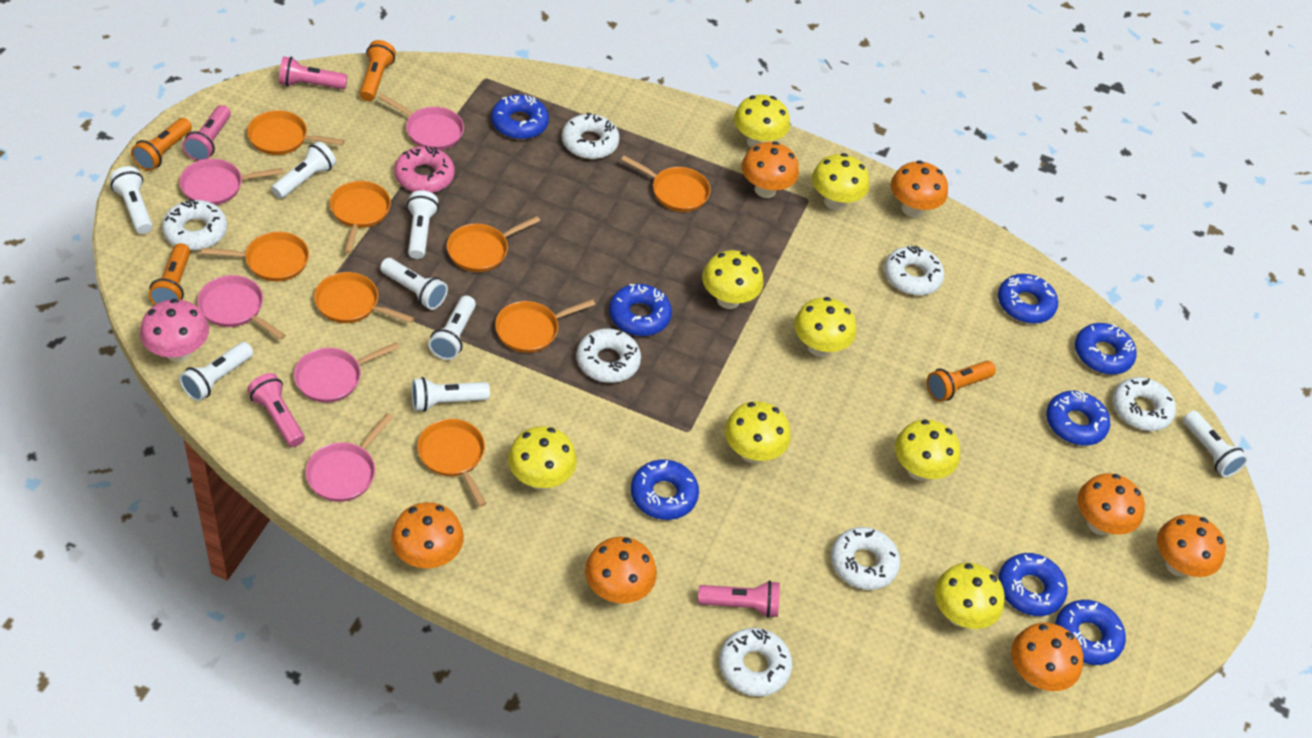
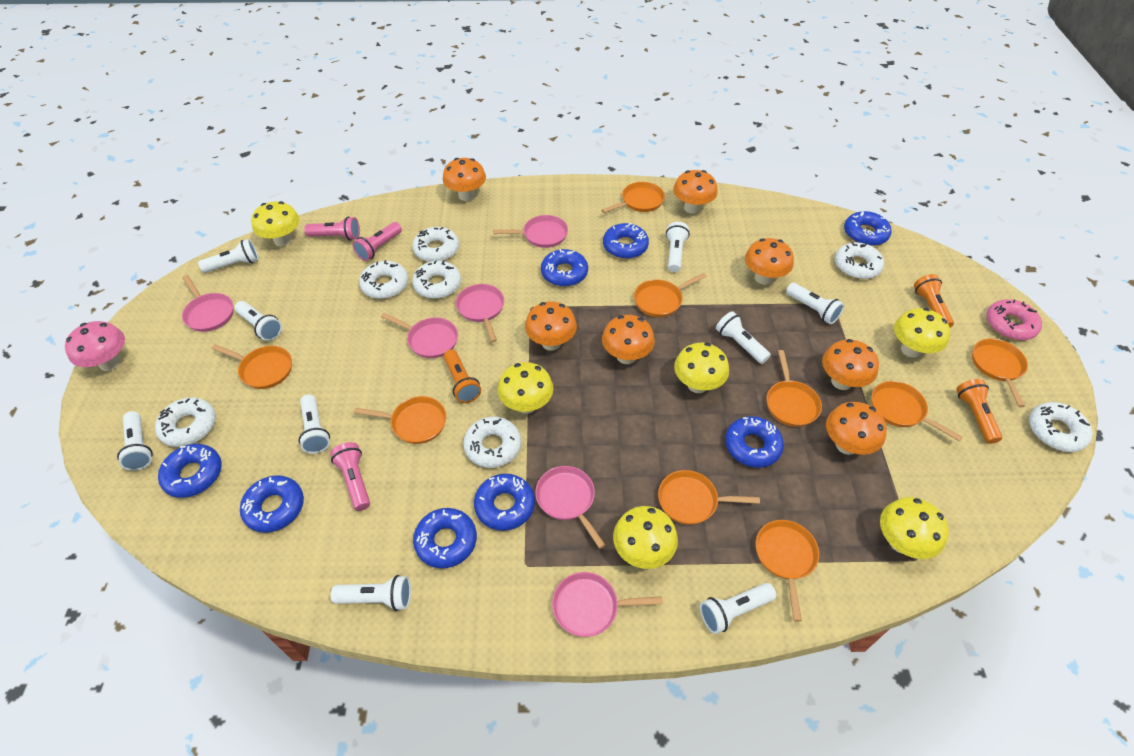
orange flashlight: [131,118,192,171] [149,243,191,305] [359,40,396,101] [927,361,996,402] = 4 -> [443,349,481,403] [914,274,954,328] [956,379,1002,444] = 3
orange pan: [201,232,309,281] [247,110,345,155] [314,272,414,323] [330,181,391,254] [417,419,487,507] [447,216,540,272] [495,299,596,353] [621,155,710,212] = 8 -> [212,344,292,389] [354,396,446,444] [601,182,665,213] [634,273,707,317] [658,470,760,525] [756,520,819,622] [767,350,822,427] [871,381,963,442] [972,338,1028,407] = 9
pink flashlight: [183,105,231,161] [247,373,305,447] [279,56,347,89] [698,580,780,618] = 4 -> [304,217,360,241] [330,442,370,511] [352,222,402,261] = 3
pink pan: [179,159,283,205] [197,275,286,340] [294,342,400,403] [305,413,393,502] [378,94,464,150] = 5 -> [182,275,234,332] [381,313,458,358] [456,284,504,342] [493,215,568,248] [535,466,605,549] [552,572,663,637] = 6
white flashlight: [110,166,153,234] [179,342,253,401] [271,141,336,199] [380,258,448,310] [407,190,439,259] [412,377,490,412] [428,296,476,360] [1183,411,1248,477] = 8 -> [117,411,153,471] [198,239,259,273] [235,301,282,341] [299,394,330,454] [331,575,411,611] [666,222,690,272] [700,583,776,634] [716,311,771,364] [786,283,844,324] = 9
yellow mushroom: [508,426,577,490] [702,250,763,309] [725,401,791,463] [734,95,790,148] [794,297,856,357] [812,153,869,210] [895,420,960,481] [934,563,1005,629] = 8 -> [251,201,300,247] [498,362,553,414] [613,506,678,569] [674,343,729,393] [880,497,949,559] [894,308,950,358] = 6

